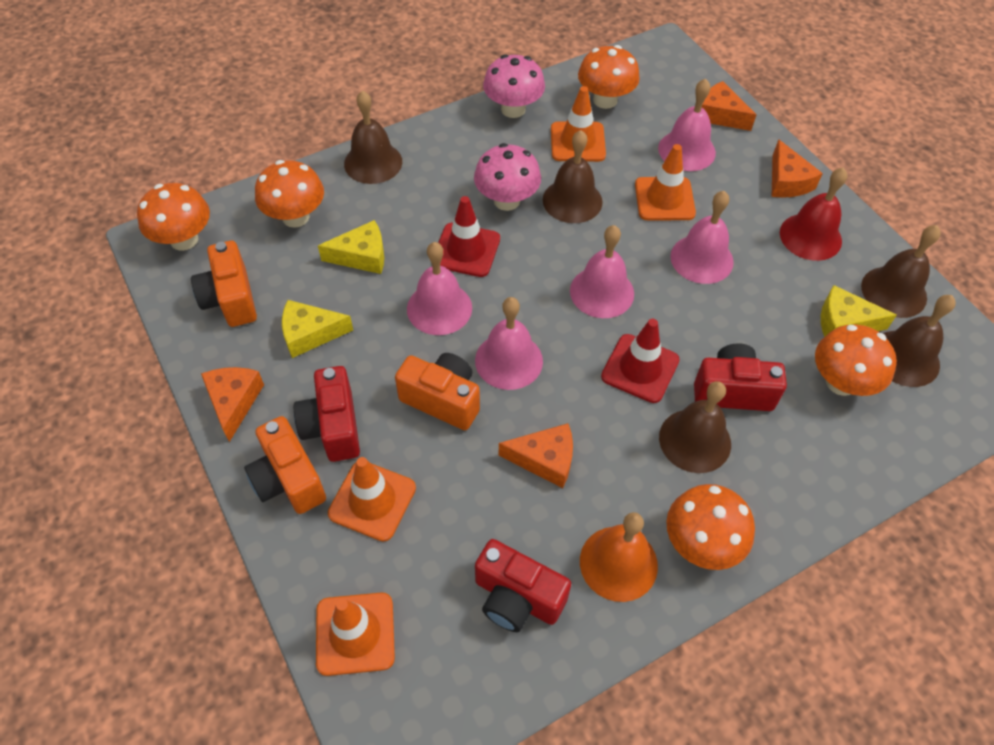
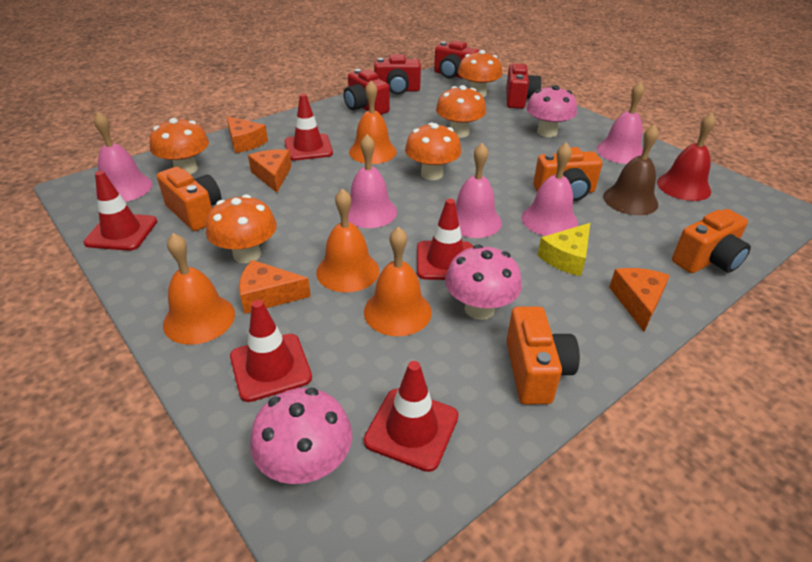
brown bell: [344,91,402,184] [543,130,603,223] [659,381,731,473] [861,225,941,318] [883,295,956,387] = 5 -> [603,124,659,215] = 1
orange bell: [580,512,658,602] = 1 -> [163,233,235,345] [316,188,379,292] [349,81,397,164] [364,227,432,336] = 4
orange camera: [191,240,257,327] [244,416,326,514] [395,353,480,430] = 3 -> [157,167,221,231] [506,306,580,404] [533,147,602,201] [672,209,751,273] = 4
orange traffic cone: [316,592,395,676] [328,457,416,542] [551,86,606,162] [635,144,696,220] = 4 -> none = 0
pink mushroom: [474,143,541,211] [483,54,545,118] = 2 -> [250,388,352,484] [445,244,522,320] [526,85,577,137] = 3
red camera: [294,366,360,462] [475,539,571,632] [694,344,787,411] = 3 -> [344,69,390,115] [374,54,421,95] [434,40,480,78] [506,63,541,109] = 4
red traffic cone: [438,196,500,277] [601,319,680,403] = 2 -> [83,171,157,251] [230,300,312,402] [285,94,333,161] [364,361,459,472] [417,199,473,280] = 5
yellow cheese: [282,300,353,358] [318,220,384,274] [821,285,897,337] = 3 -> [537,223,590,276] = 1

